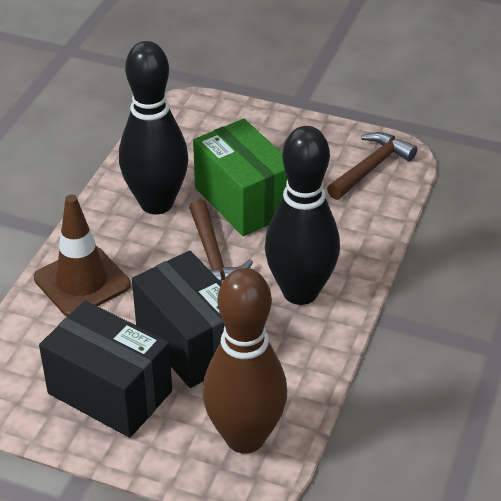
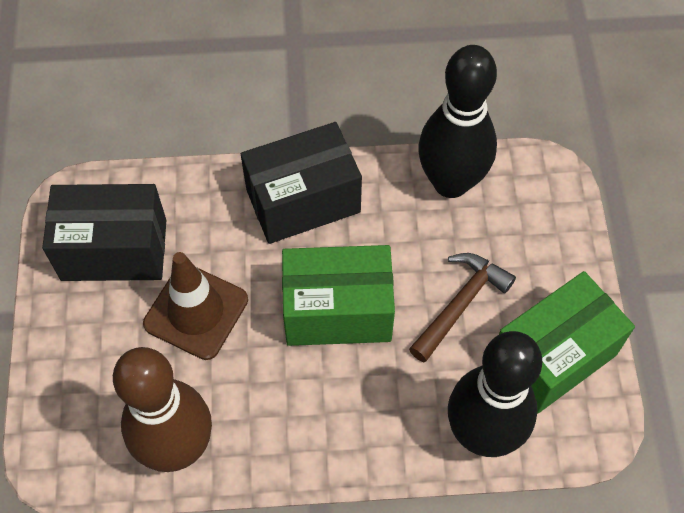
brown hammer: [189,199,253,282] [327,132,418,200] = 2 -> [409,253,516,362] = 1
green box: [193,119,288,236] = 1 -> [282,245,395,346] [499,271,635,414] = 2

